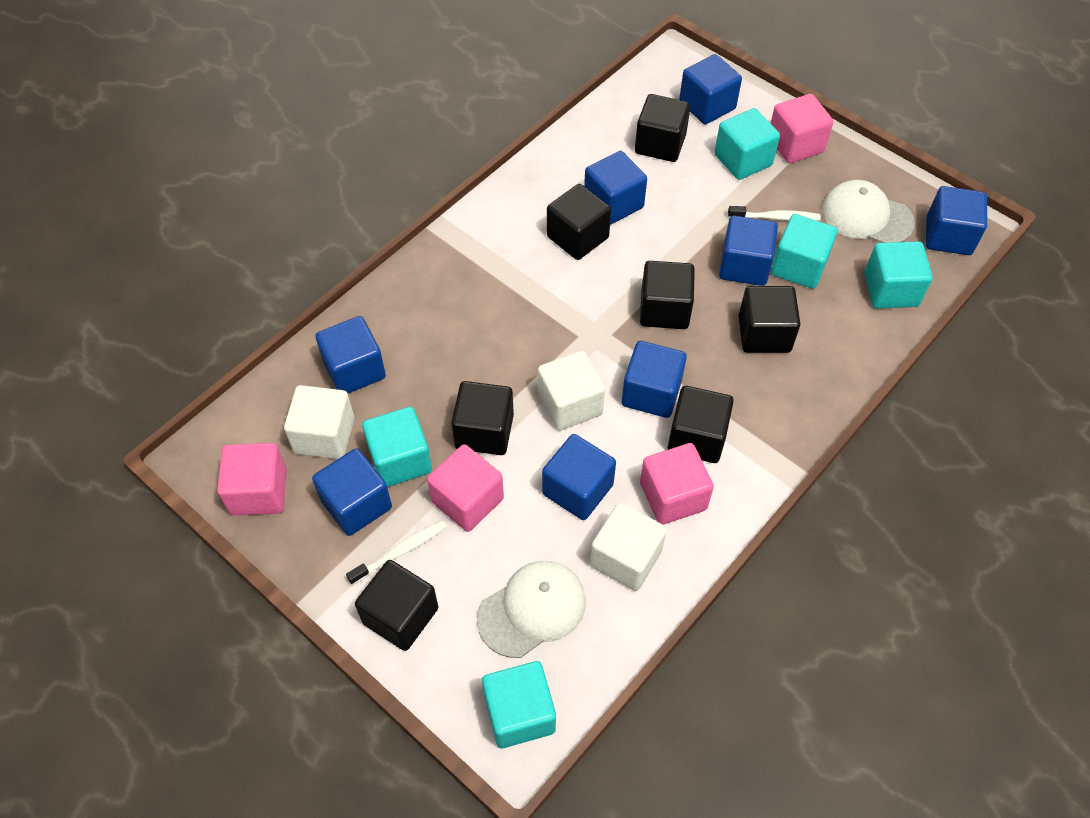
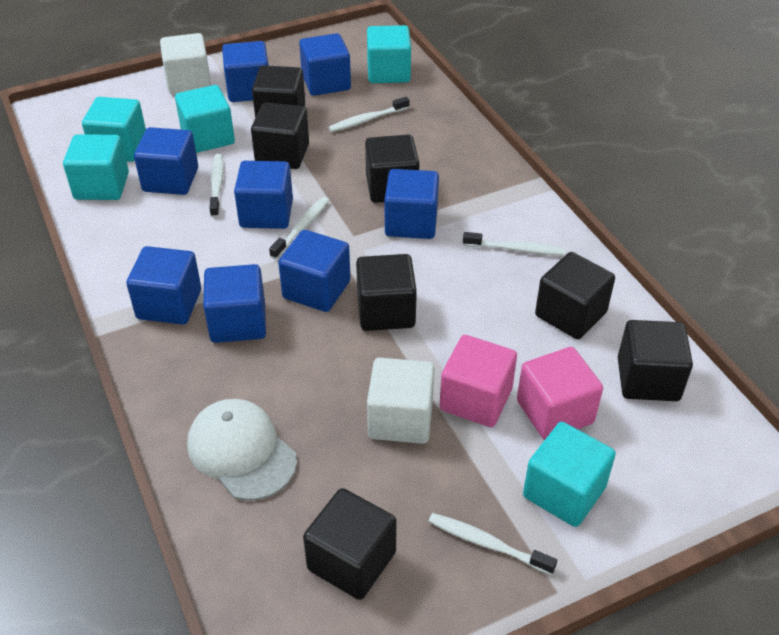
pink cube: [217,443,287,516] [427,444,504,532] [640,443,714,525] [771,94,834,163] = 4 -> [440,335,517,427] [517,347,603,440] = 2
white cap: [477,561,586,658] [822,180,915,243] = 2 -> [187,399,297,501] = 1
white cube: [284,385,354,459] [538,351,605,431] [590,503,667,591] = 3 -> [160,33,211,95] [367,358,435,444] = 2
white toothbrush: [346,520,447,585] [728,206,821,221] = 2 -> [209,154,224,218] [269,197,329,259] [328,97,409,132] [428,513,557,575] [463,232,565,256] = 5

